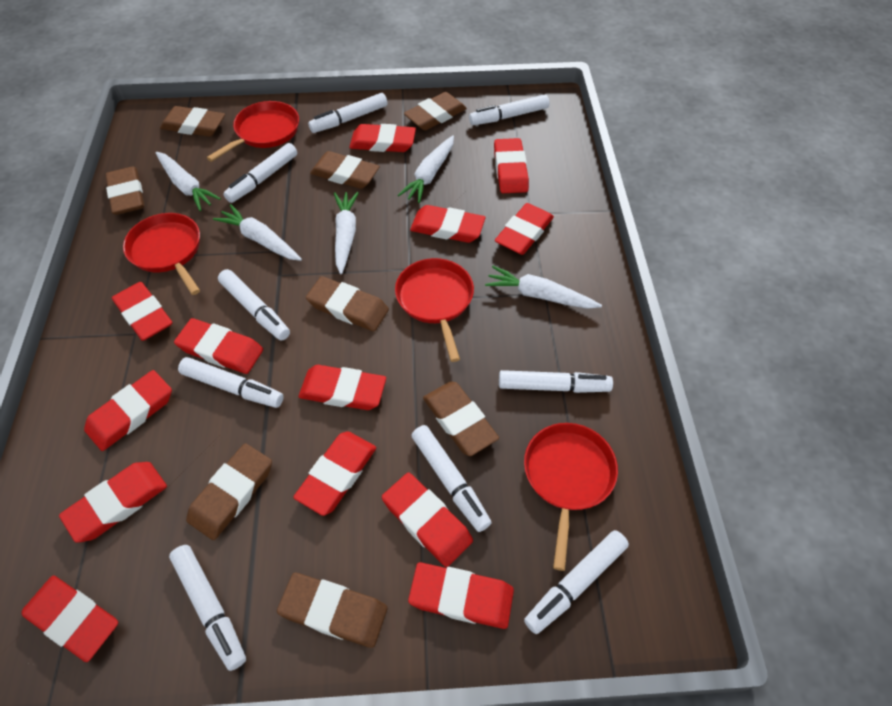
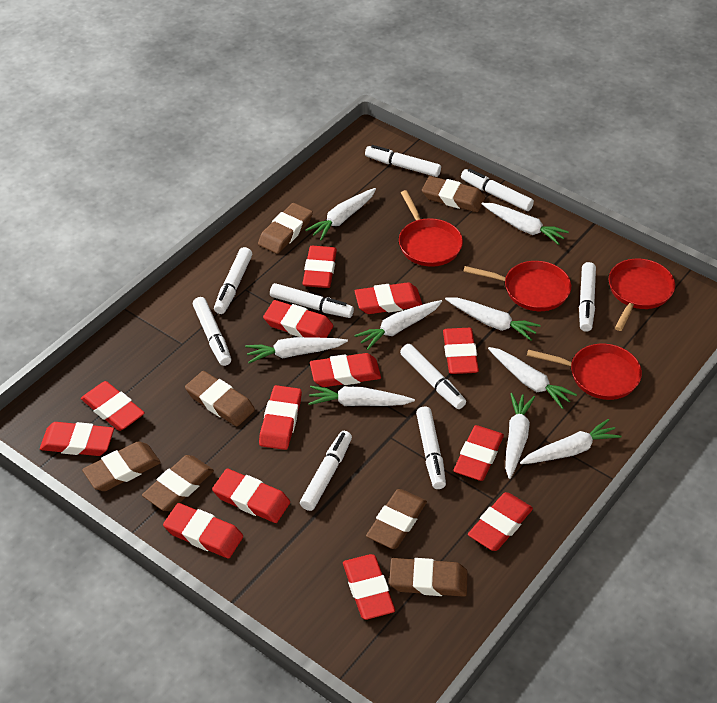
brown eraser: [106,166,144,215] [160,106,225,137] [186,443,272,540] [277,573,388,648] [306,276,389,331] [310,151,380,189] [404,92,467,130] [423,381,499,456] = 8 -> [82,441,161,491] [142,455,214,511] [185,371,255,427] [258,203,313,254] [366,489,427,549] [389,558,468,597] [422,176,485,212] = 7
white carrot: [155,152,221,211] [213,204,302,261] [334,192,359,274] [398,135,454,203] [485,266,602,309] = 5 -> [245,337,348,363] [306,188,376,241] [308,386,415,406] [354,300,442,350] [445,297,541,341] [482,203,569,245] [488,347,577,409] [505,393,535,479] [520,419,621,464] = 9

